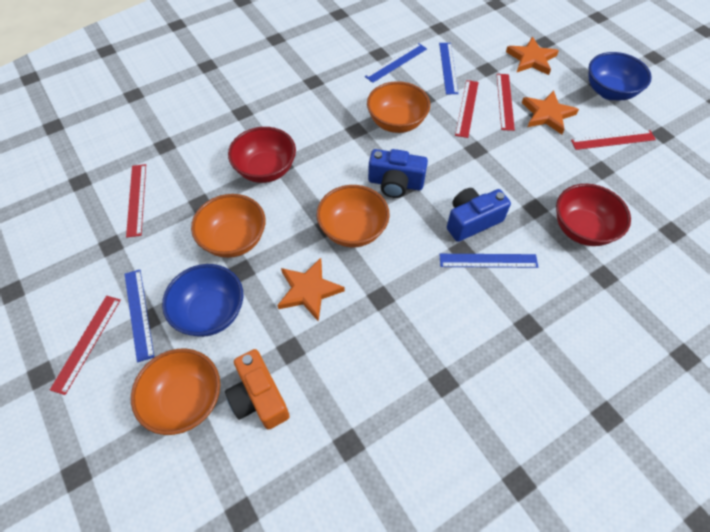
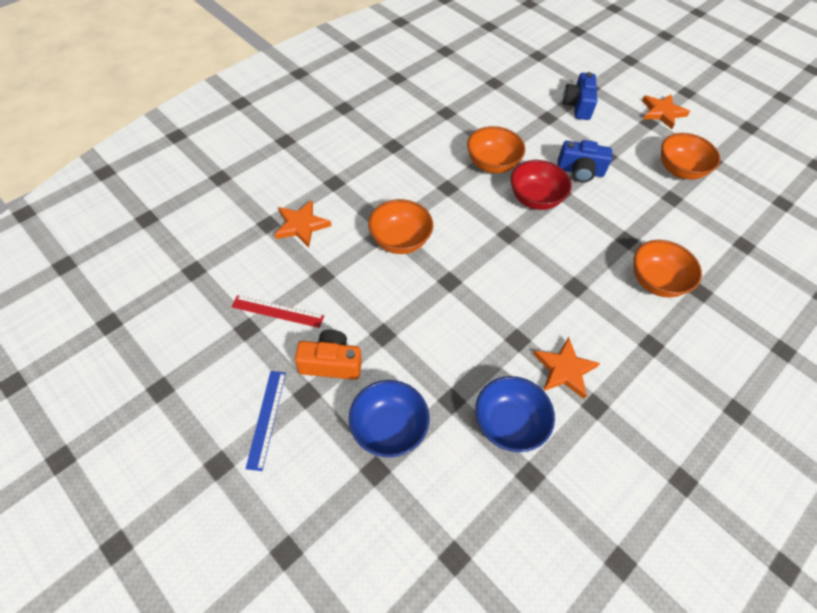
blue ruler: [125,270,154,363] [365,43,427,83] [439,43,458,94] [439,254,538,268] = 4 -> [245,371,286,471] = 1
red bowl: [228,127,296,183] [556,184,631,246] = 2 -> [511,160,572,210] = 1
red ruler: [50,296,121,395] [126,164,146,238] [455,80,479,138] [497,74,515,131] [571,130,656,150] = 5 -> [232,295,324,328] = 1

